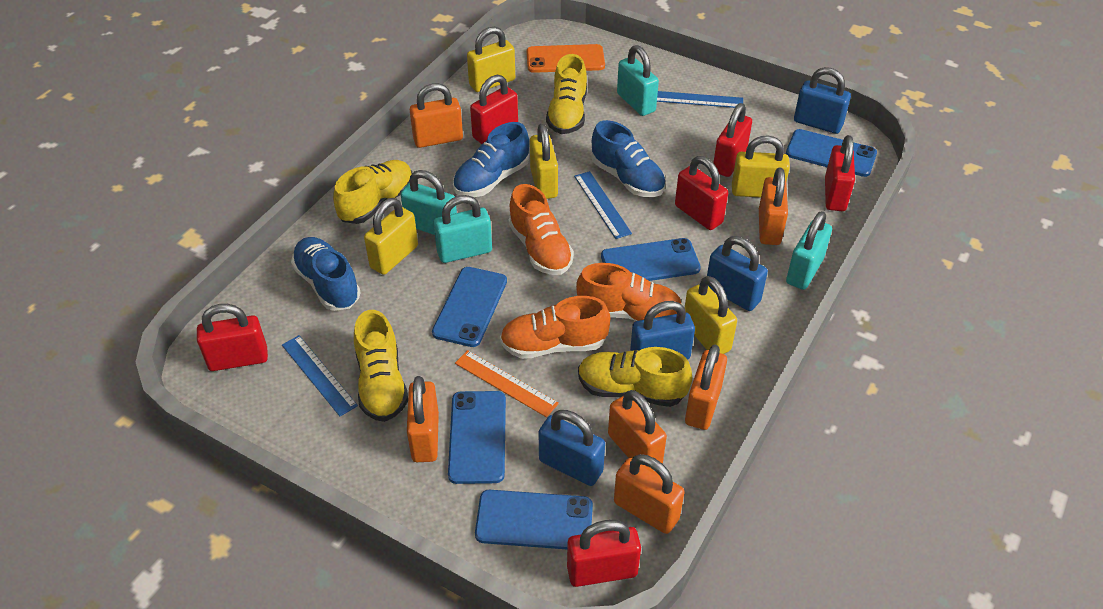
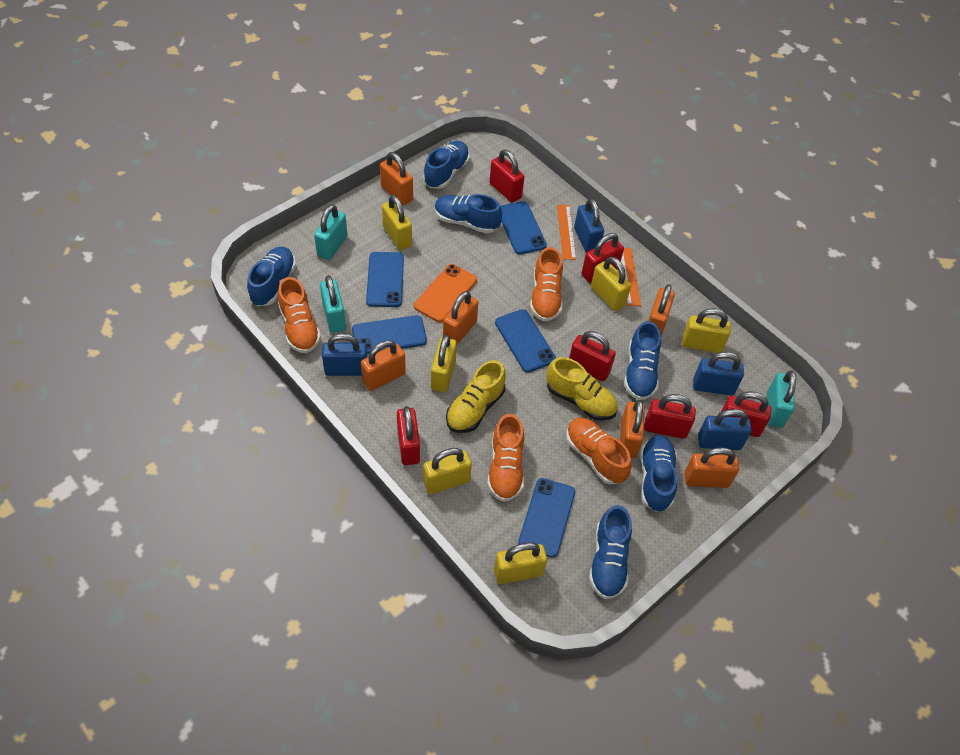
blue ruler: [282,335,358,416] [574,171,632,239] [657,91,743,108] = 3 -> none = 0
blue shoe: [291,237,361,311] [453,122,529,197] [592,120,666,197] = 3 -> [247,247,296,306] [423,141,470,189] [434,194,502,234] [589,505,632,599] [624,321,661,400] [640,435,677,512] = 6
orange ruler: [455,350,559,417] = 1 -> [557,205,576,260] [621,248,641,306] = 2
orange shoe: [500,296,610,359] [509,184,574,275] [576,263,681,321] = 3 -> [278,277,321,353] [487,414,524,502] [530,247,563,321] [566,417,632,485] = 4
turquoise padlock: [401,170,457,235] [434,195,492,263] [617,45,659,116] [786,211,832,290] = 4 -> [314,204,348,260] [320,275,346,333] [767,371,796,428] = 3
yellow padlock: [364,198,418,275] [467,27,515,92] [530,124,558,199] [685,276,737,354] [732,135,790,198] = 5 -> [382,195,412,250] [423,448,472,494] [431,335,457,393] [494,542,547,584] [591,256,631,311] [682,308,731,353] = 6
yellow shoe: [333,160,412,224] [354,310,408,422] [546,54,587,134] [578,347,692,407] = 4 -> [446,360,506,433] [546,357,618,421] = 2

